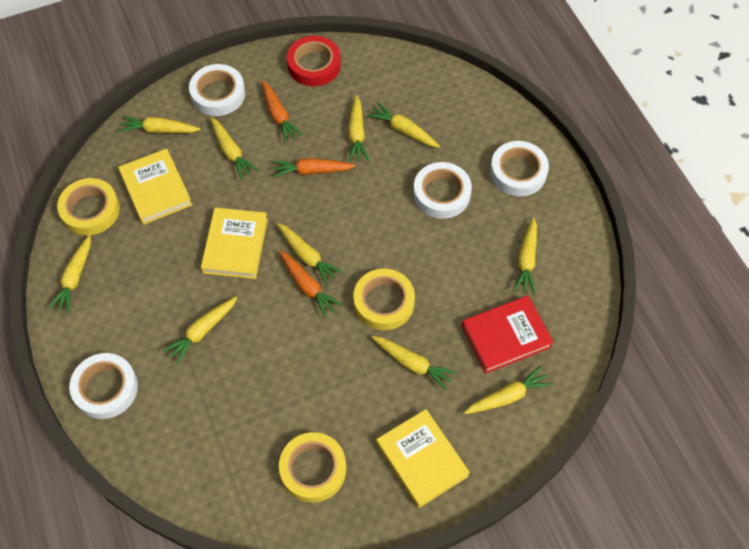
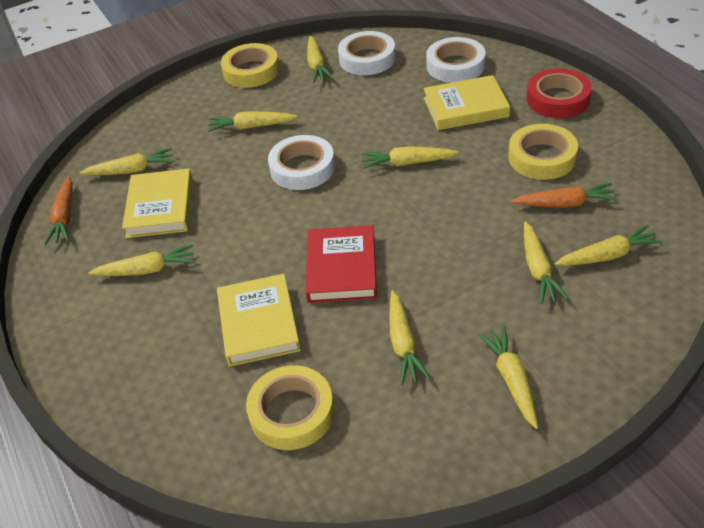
orange carrot: [262,80,303,143] [272,158,356,178] [279,251,342,318] = 3 -> [44,177,73,245] [511,183,618,208] = 2
white tape: [69,353,138,419] [189,64,245,116] [413,162,472,219] [490,141,549,196] = 4 -> [268,135,335,190] [338,31,396,75] [426,37,485,83] = 3
yellow carrot: [48,235,91,313] [119,115,201,133] [162,297,237,365] [210,117,258,180] [277,223,343,285] [348,95,369,162] [367,102,440,148] [372,336,457,391] [464,366,552,414] [513,217,537,295] = 10 -> [80,148,174,175] [88,244,195,276] [208,111,298,132] [307,36,334,83] [361,146,459,169] [389,290,431,385] [477,326,538,429] [524,221,569,304] [555,225,663,266] = 9

